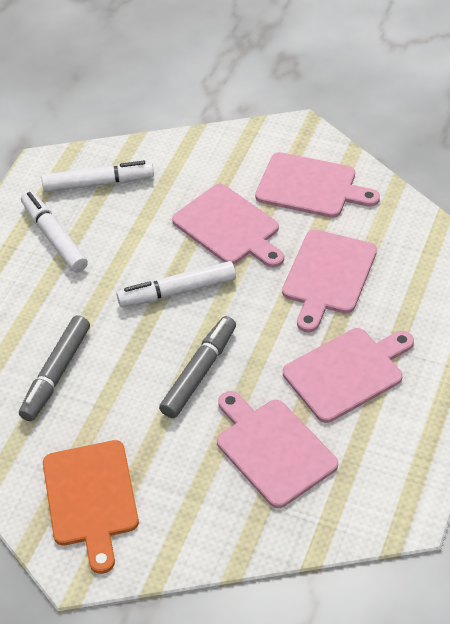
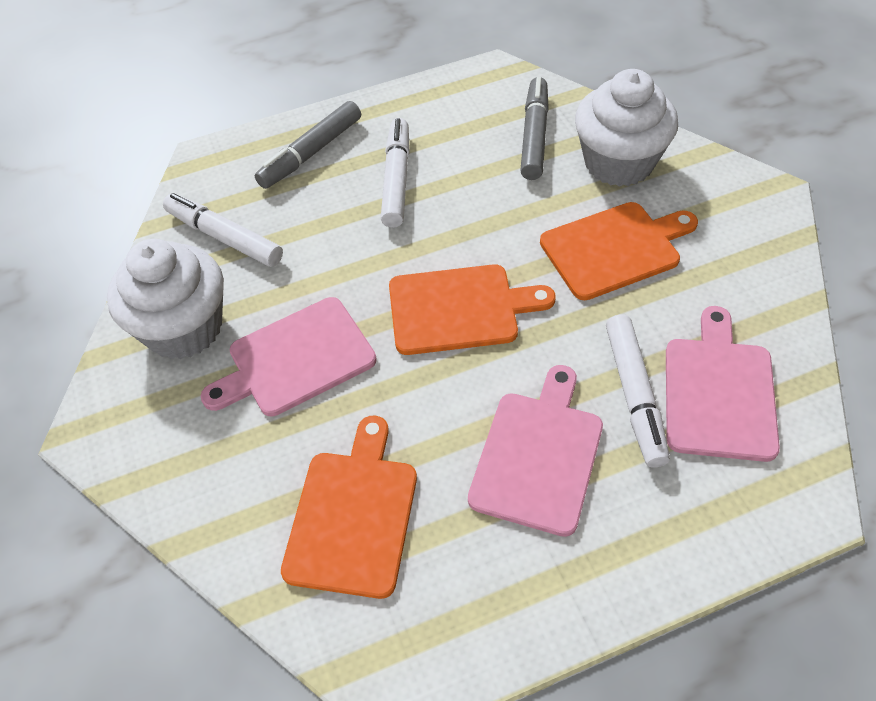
orange cutting board: [43,440,139,574] = 1 -> [281,416,417,599] [389,264,555,355] [540,202,698,300] = 3
pink cutting board: [172,184,284,268] [217,391,338,508] [255,152,380,218] [282,230,377,333] [283,328,414,423] = 5 -> [201,297,377,416] [468,365,603,537] [666,306,780,462] = 3
white cupcake: none = 0 -> [107,239,224,359] [575,69,678,187] = 2

